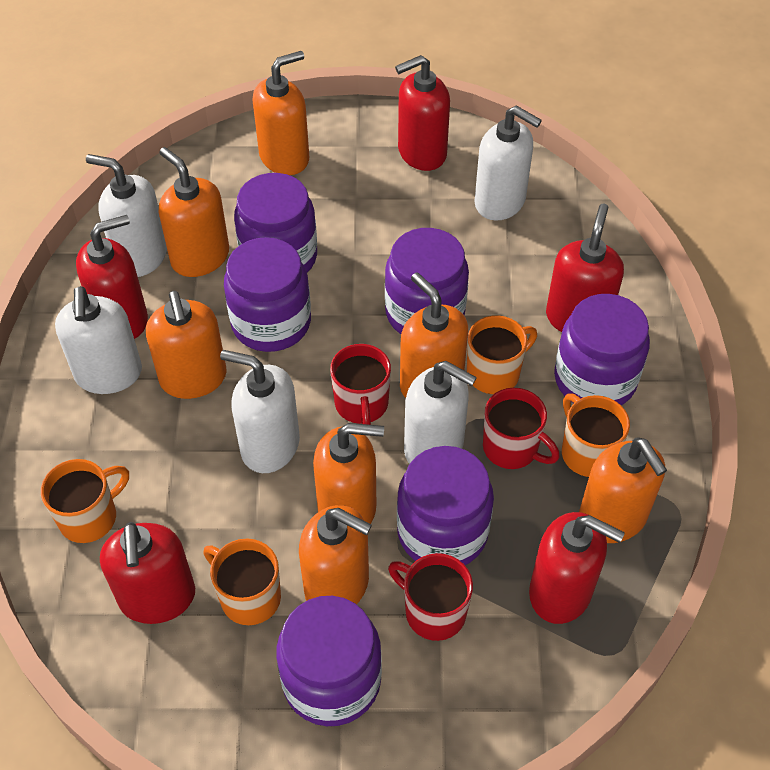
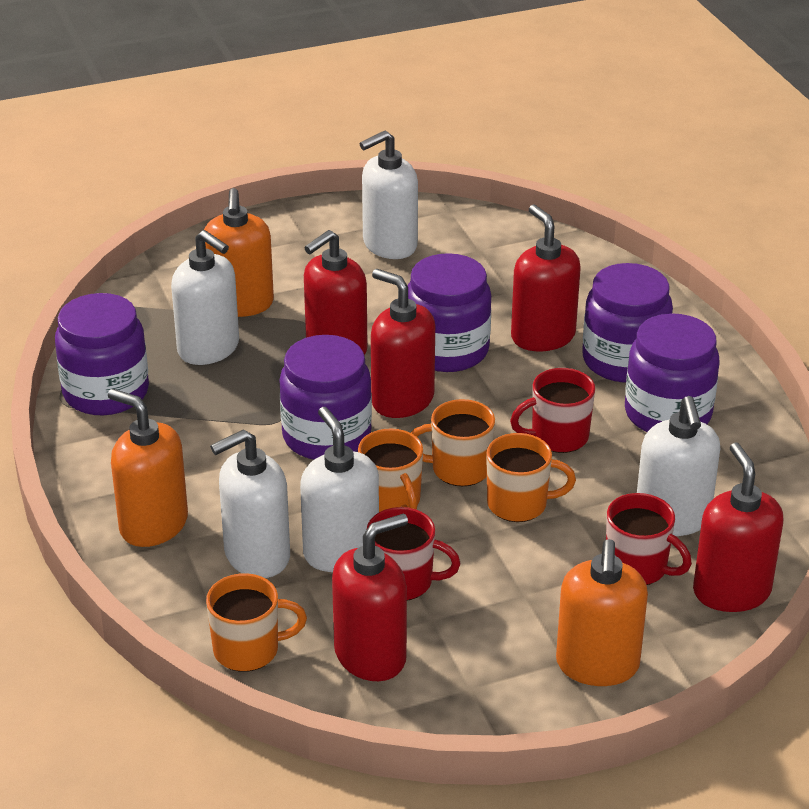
orange soap dispenser: [146,291,227,399] [159,147,229,277] [252,51,309,175] [299,505,372,604] [313,423,384,524] [400,272,468,398] [579,437,667,543] = 7 -> [108,389,188,547] [204,188,274,317] [556,539,648,686] = 3
purple jar: [224,237,311,352] [234,173,317,272] [276,596,382,726] [385,228,469,334] [397,446,494,565] [554,294,650,405] = 6 -> [55,293,149,415] [279,335,372,460] [408,253,491,372] [582,263,673,382] [625,313,720,432] = 5

